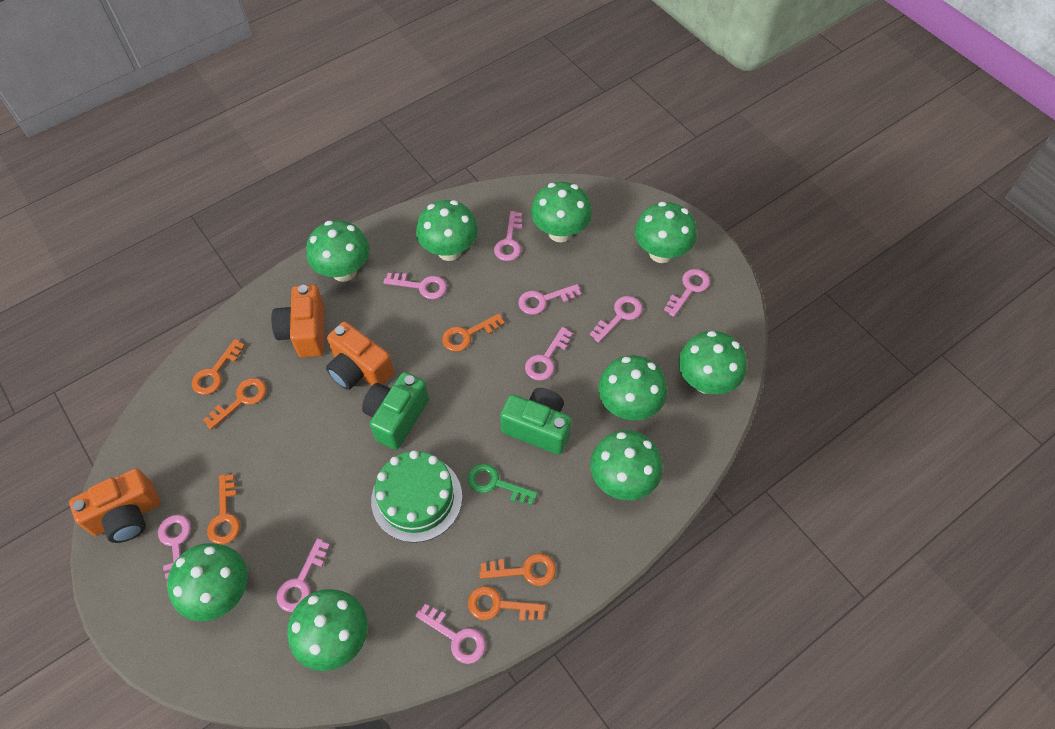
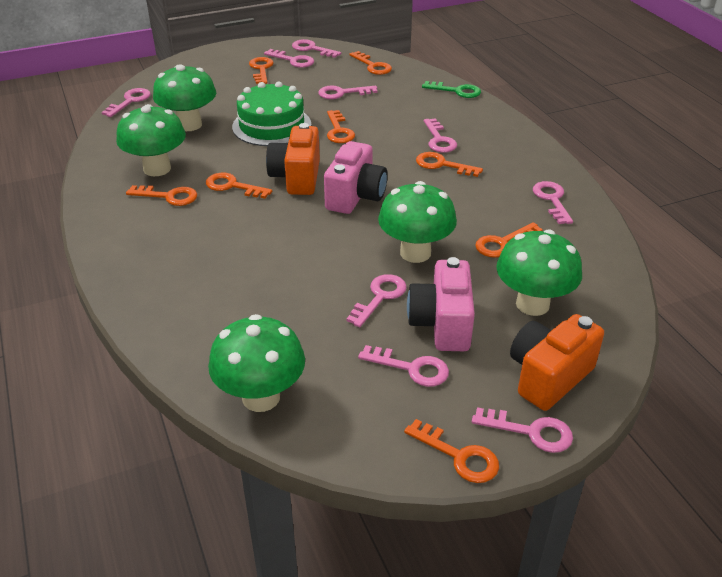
green camera: [362,372,429,450] [500,388,572,455] = 2 -> none = 0
green mushroom: [167,543,248,621] [287,589,368,671] [306,220,370,282] [416,200,478,261] [531,182,592,243] [590,430,663,500] [598,355,667,420] [635,202,697,263] [678,331,747,394] = 9 -> [116,104,186,176] [153,65,216,131] [208,314,305,412] [378,181,457,263] [496,230,582,316] = 5
orange camera: [69,468,160,543] [271,285,325,358] [326,321,394,390] = 3 -> [266,123,320,195] [510,314,604,411] = 2
orange key: [192,339,245,395] [203,378,267,430] [207,474,240,545] [442,313,505,352] [468,586,546,621] [479,553,556,586] = 6 -> [126,185,197,206] [206,173,272,199] [249,57,274,84] [327,110,355,143] [350,51,392,75] [404,419,499,483] [416,152,483,177] [475,222,543,258] = 8
pink camera: none = 0 -> [324,141,388,214] [407,257,475,351] = 2

